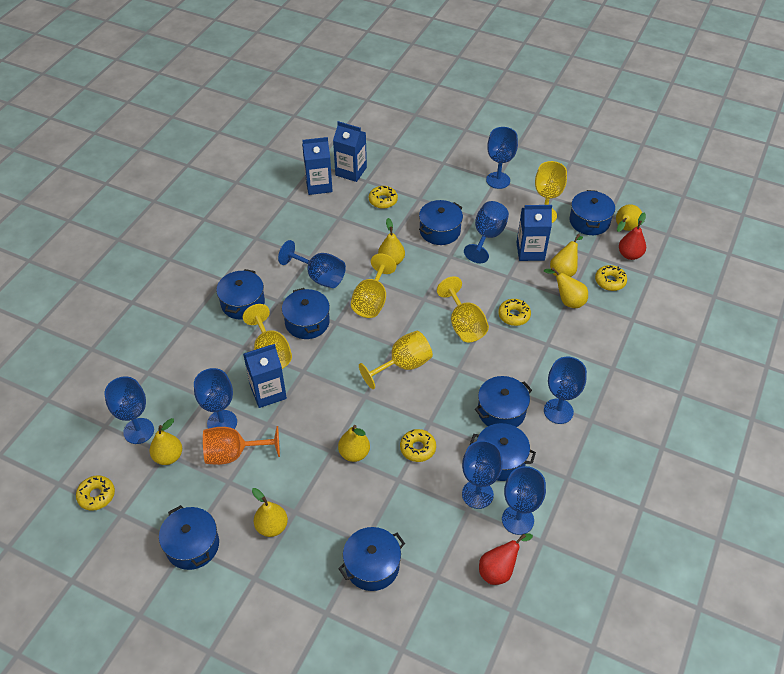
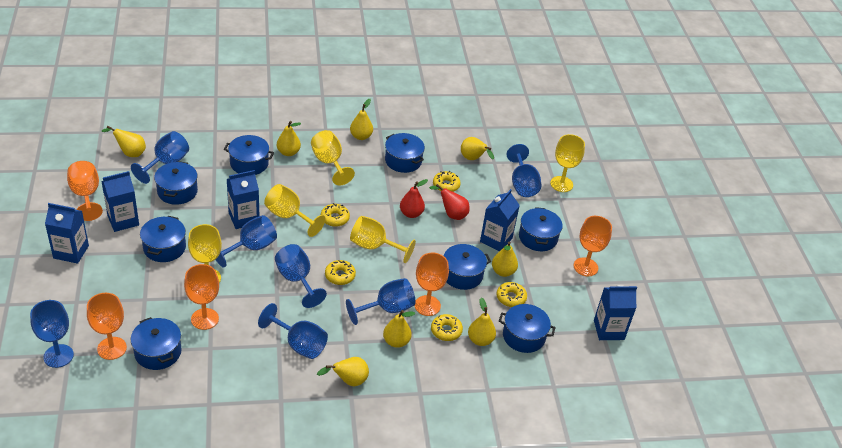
blue carton: [243,344,287,408] [302,137,333,195] [333,121,367,182] [516,205,552,261] = 4 -> [45,203,89,264] [101,171,139,232] [227,170,259,229] [480,189,520,251] [594,285,637,340] = 5
blue goblet: [104,376,154,444] [194,368,237,429] [278,240,346,288] [462,440,503,509] [464,201,509,263] [486,127,518,189] [502,466,546,535] [544,357,587,424] = 8 -> [30,300,74,368] [131,131,189,184] [215,215,277,268] [258,303,328,359] [275,244,327,308] [346,278,415,325] [507,144,542,197] = 7
orange goblet: [203,426,280,465] = 1 -> [67,161,103,221] [87,293,127,360] [184,264,219,330] [415,253,449,316] [574,216,612,276] = 5
yellow pear: [150,418,182,465] [252,488,288,537] [338,425,370,462] [378,218,405,265] [544,267,588,308] [550,234,583,277] [616,204,642,232] = 7 -> [102,126,146,157] [277,121,301,156] [317,357,369,386] [350,99,373,140] [383,310,415,348] [461,137,494,160] [468,298,496,346] [492,241,518,277] = 8

